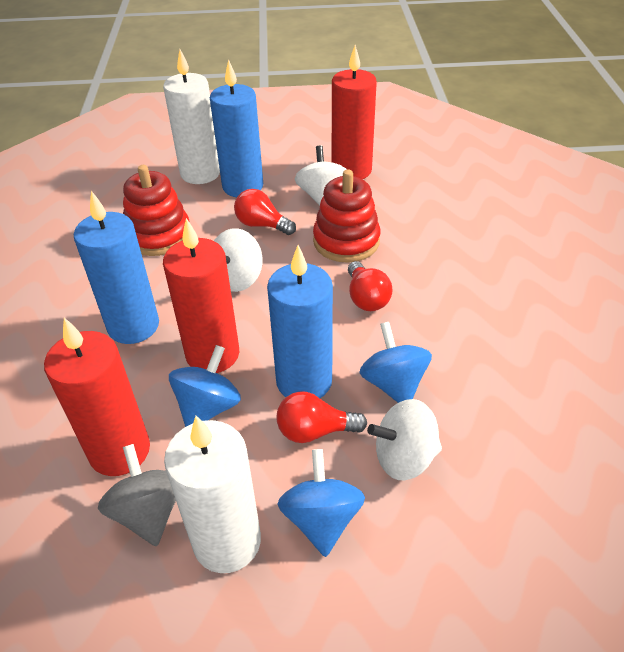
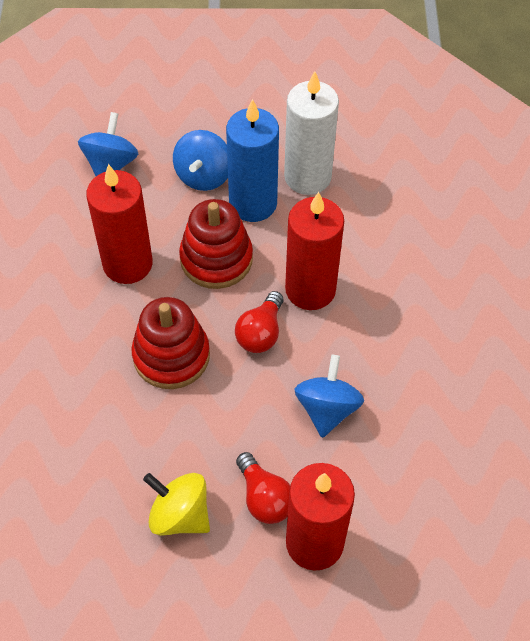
blue candle: [74,191,159,344] [210,60,263,197] [267,245,333,398] = 3 -> [226,99,279,222] = 1
grey spinning top: [98,444,176,546] = 1 -> none = 0
red light bulb: [234,189,296,235] [276,391,367,443] [348,261,393,311] = 3 -> [235,291,283,353] [236,452,290,524] = 2
white candle: [163,50,220,184] [164,416,261,573] = 2 -> [284,71,339,195] = 1
white spinning top: [214,228,263,292] [295,146,347,206] [367,399,442,480] = 3 -> none = 0
yellow spinning top: none = 0 -> [143,473,210,536] = 1

